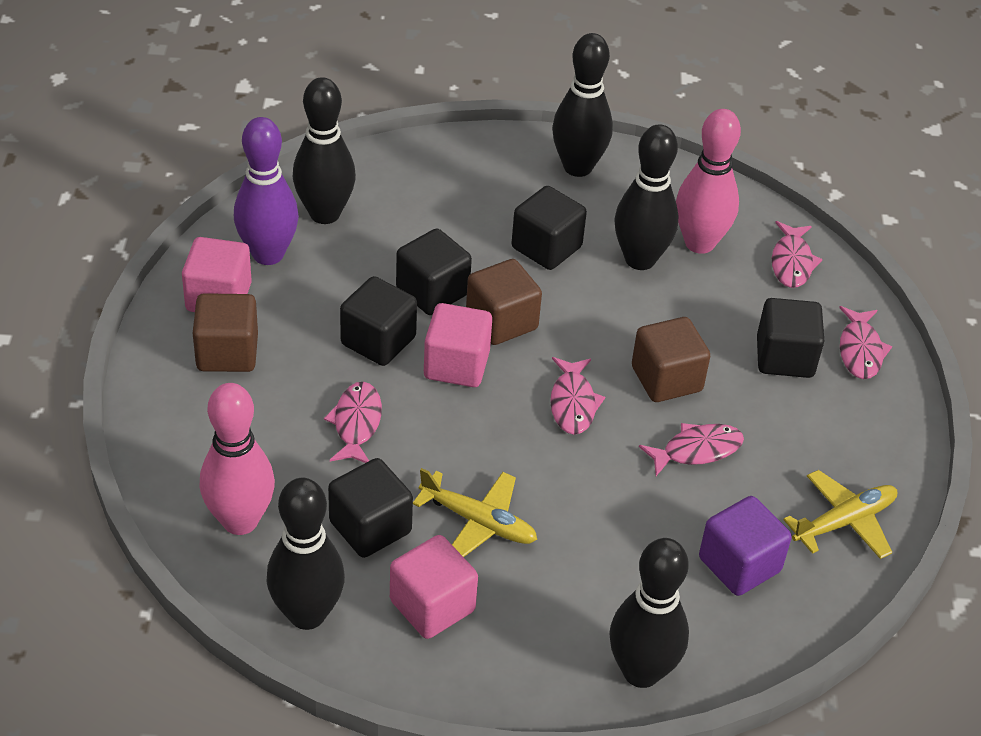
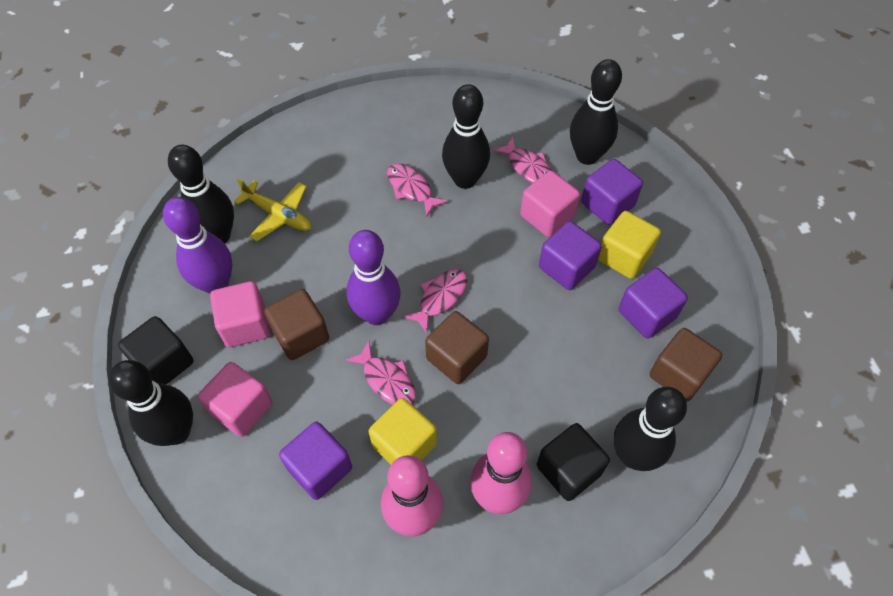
black cube: [328,458,413,558] [340,276,417,366] [396,228,472,315] [512,186,587,270] [757,298,824,378] = 5 -> [118,316,193,385] [537,423,610,501] = 2
pink fish: [324,382,382,463] [550,357,605,435] [639,423,744,476] [772,221,822,288] [839,306,892,379] = 5 -> [345,341,416,405] [387,164,448,217] [403,269,467,333] [493,137,552,183] = 4
purple bowling pin: [234,117,299,265] = 1 -> [163,197,233,294] [347,230,401,325] = 2
purple cube: [699,496,792,596] = 1 -> [279,422,352,500] [539,221,602,290] [581,159,643,225] [618,268,688,339] = 4
yellow cube: none = 0 -> [369,398,437,464] [598,211,661,279] = 2
yellow plane: [413,468,537,557] [783,470,898,559] = 2 -> [234,179,311,241] = 1

